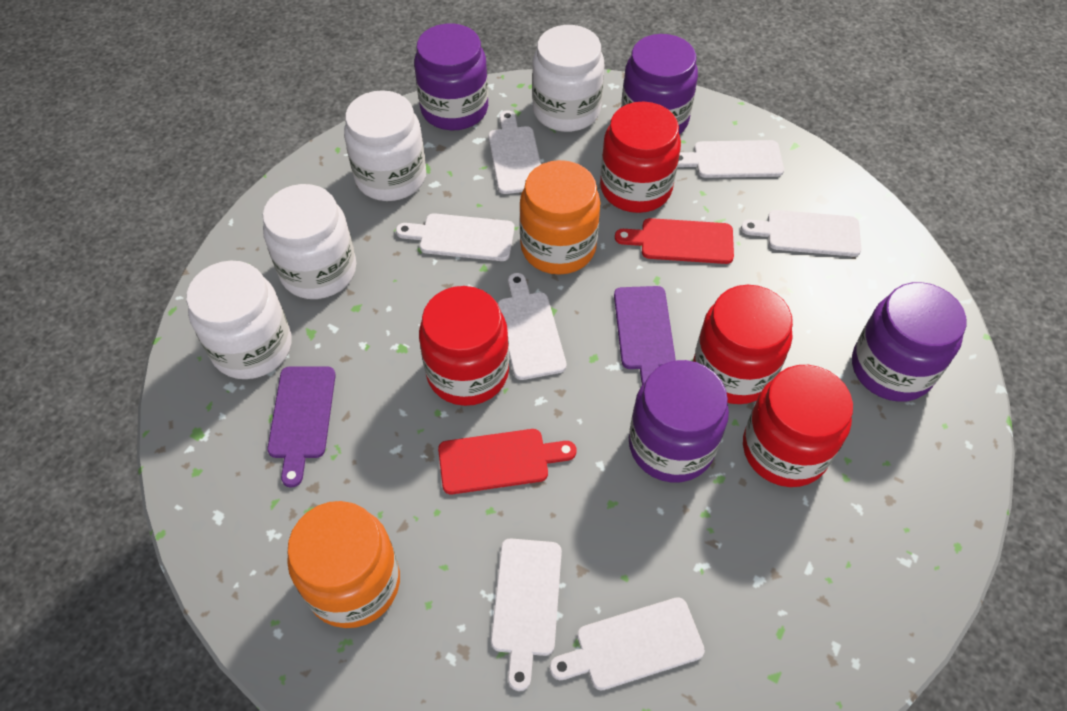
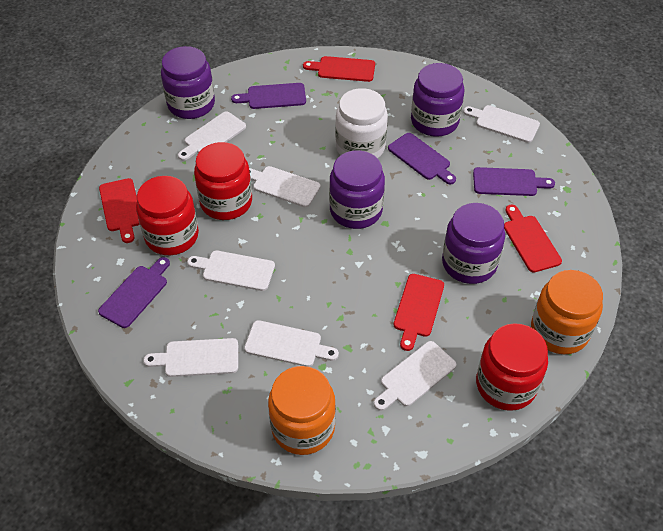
purple cutting board: [267,366,336,488] [614,286,676,385] = 2 -> [98,257,170,328] [231,83,306,109] [388,133,456,184] [473,167,555,196] = 4
red cutting board: [438,429,577,494] [615,218,734,264] = 2 -> [99,178,140,243] [303,56,375,82] [394,274,444,351] [504,205,562,273] = 4
red jar: [419,286,509,406] [600,102,681,213] [693,285,793,404] [743,365,853,487] = 4 -> [136,176,199,255] [194,142,252,220] [476,323,548,411] = 3
white jar: [186,261,292,379] [263,184,356,299] [344,90,426,201] [532,25,604,132] = 4 -> [335,88,388,158] = 1

